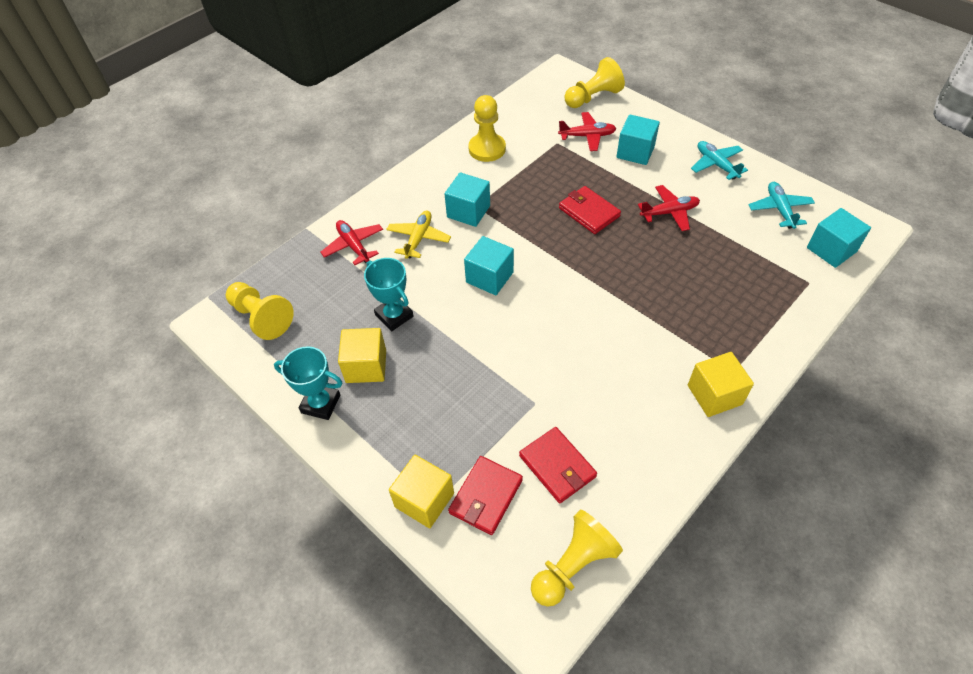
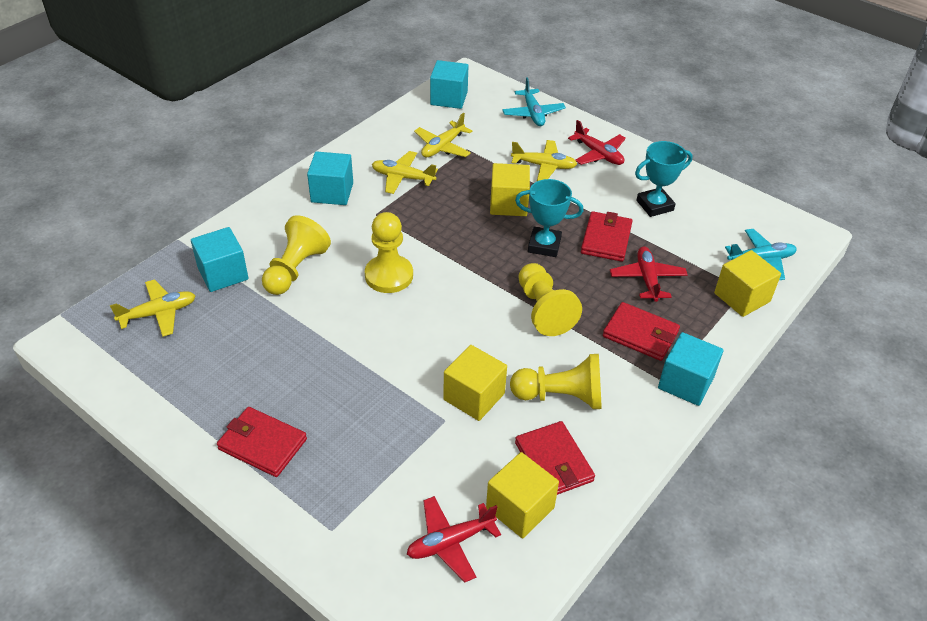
red wallet: [448,456,523,535] [519,427,597,503] [559,186,621,234] = 3 -> [217,407,307,477] [515,421,595,495] [581,211,633,262] [603,302,680,361] = 4
yellow cube: [338,328,386,383] [389,455,454,528] [688,352,754,417] = 3 -> [443,345,507,421] [486,452,559,538] [490,163,530,216] [714,250,781,317] = 4
yellow plane: [386,211,451,259] = 1 -> [110,279,196,337] [372,151,438,194] [414,113,472,157] [511,140,577,181] = 4

